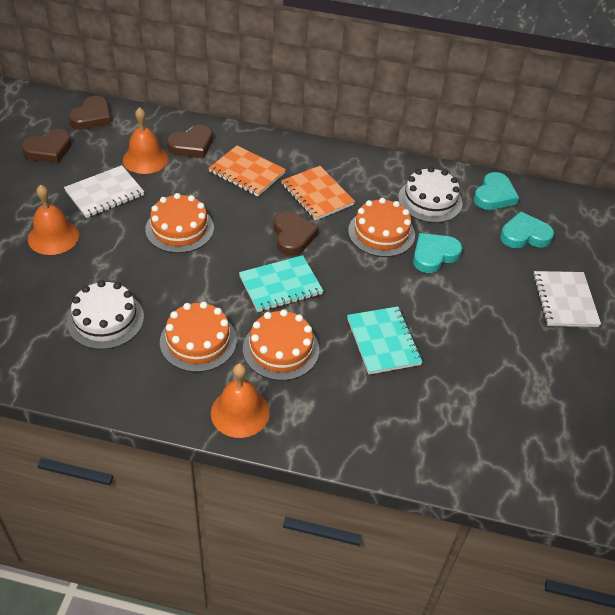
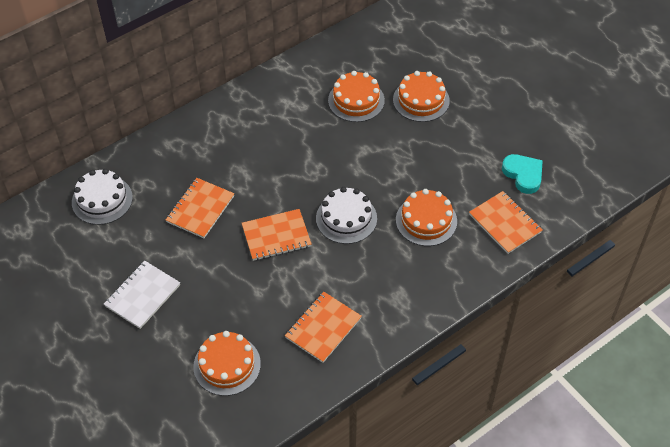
brown heart: [21,129,72,163] [69,96,111,130] [167,125,213,158] [274,211,319,256] = 4 -> none = 0
orange bell: [28,184,79,255] [123,107,169,174] [211,364,270,438] = 3 -> none = 0
orange notebook: [208,145,286,196] [281,166,355,221] = 2 -> [166,178,234,238] [242,209,312,261] [285,292,362,363] [469,191,543,254] = 4
turquoise heart: [413,233,462,273] [474,172,519,210] [500,211,554,248] = 3 -> [502,154,543,194] = 1
turquoise notebook: [239,255,323,312] [347,306,422,374] = 2 -> none = 0
white notebook: [64,165,144,218] [533,271,601,327] = 2 -> [104,261,180,329] = 1

